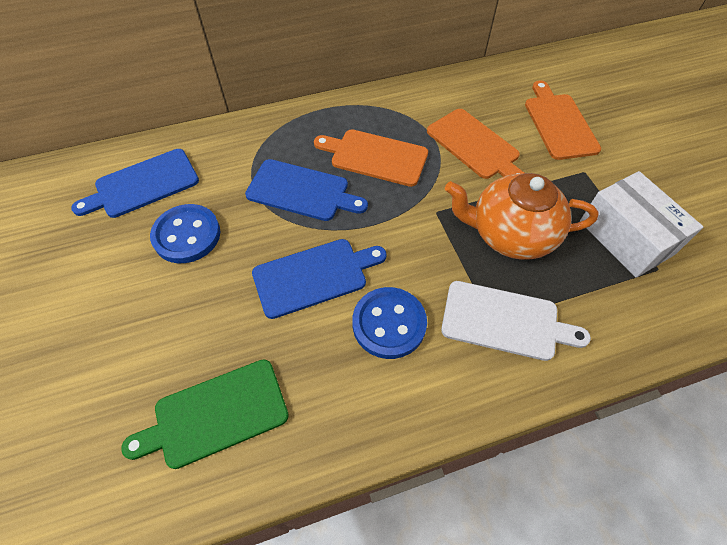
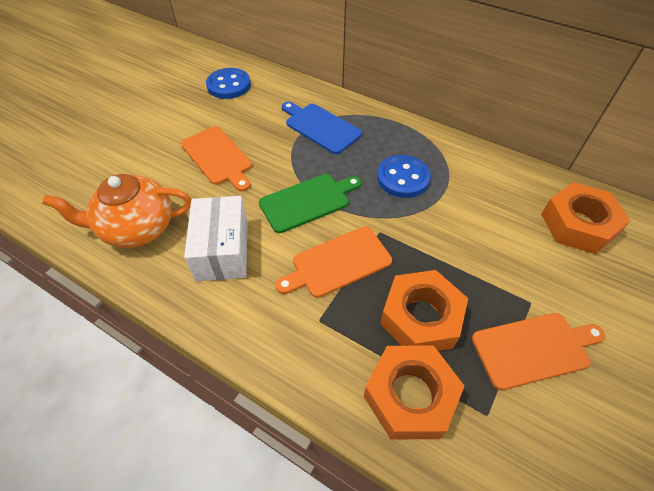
blue cutting board: [71,149,199,218] [245,159,368,221] [252,239,387,319] = 3 -> [282,102,362,154] = 1
orange nut: none = 0 -> [364,345,464,439] [380,270,468,351] [541,182,630,254] = 3
white cutting board: [441,281,591,361] = 1 -> none = 0

